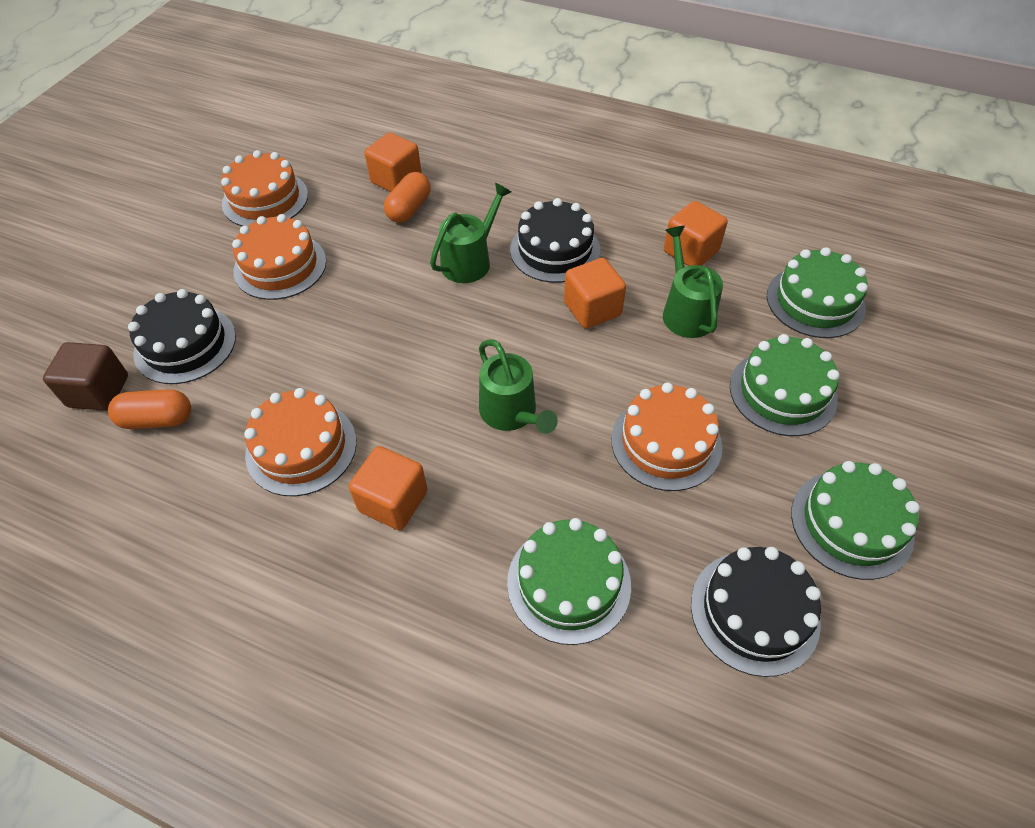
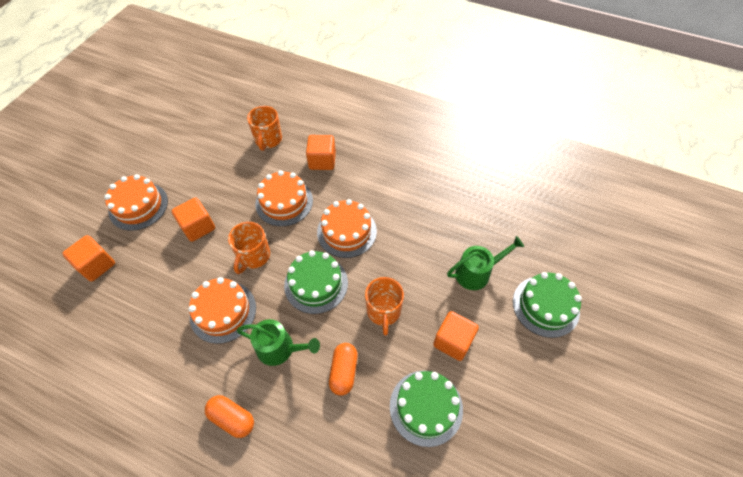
black cake: [128,289,236,384] [510,198,600,283] [691,547,821,677] = 3 -> none = 0
brown cube: [43,342,128,411] = 1 -> none = 0
green cake: [507,518,631,645] [730,334,840,436] [767,247,868,338] [791,461,920,580] = 4 -> [284,250,348,314] [390,371,463,447] [513,272,582,338] = 3
green watering can: [430,183,511,283] [479,340,558,434] [663,226,723,338] = 3 -> [237,319,320,366] [447,236,524,290] = 2
orange mug: none = 0 -> [228,222,270,274] [247,106,282,151] [365,277,404,336] = 3

